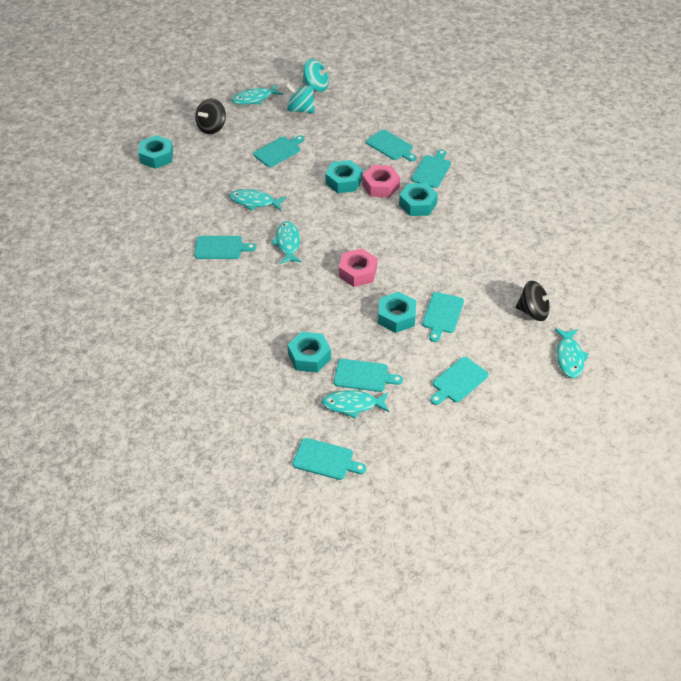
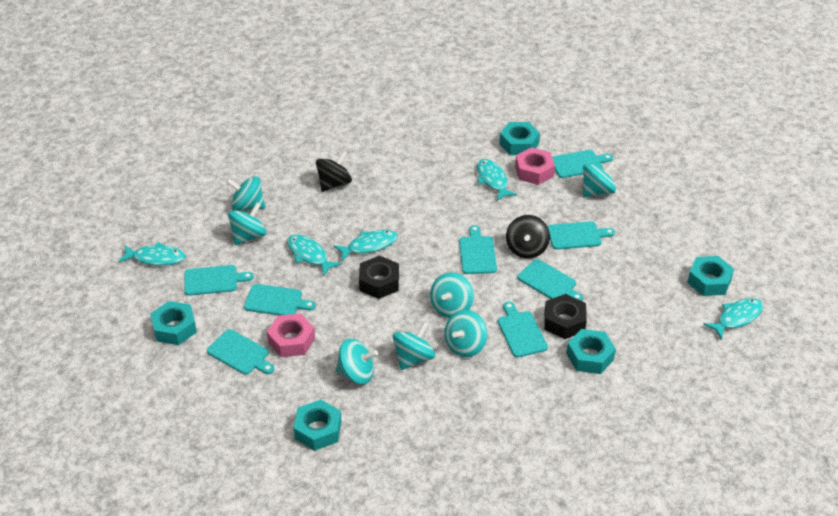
black nut: none = 0 -> [359,256,399,299] [544,294,587,339] = 2
turquoise spinning top: [286,83,315,113] [302,59,331,92] = 2 -> [226,176,266,211] [228,202,267,245] [336,339,378,384] [393,322,435,370] [430,273,474,318] [444,310,487,357] [583,160,616,197] = 7

